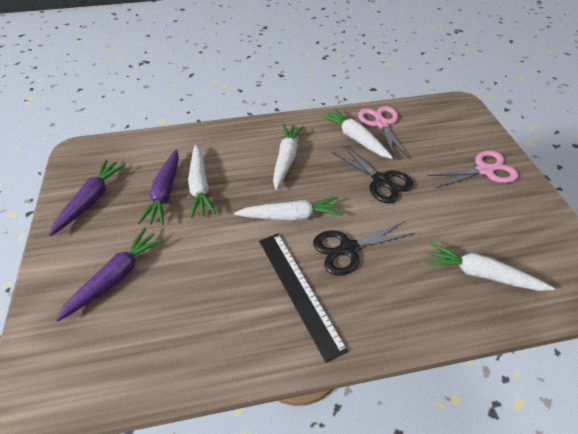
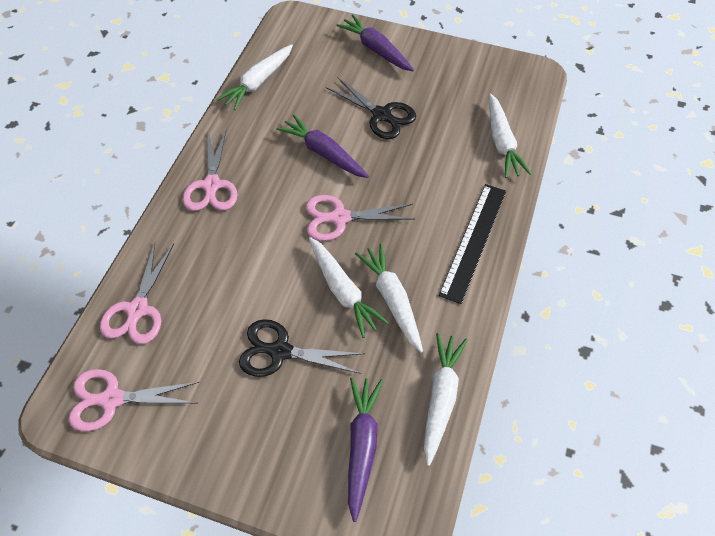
pink scissors: [358,106,410,160] [427,151,519,188] = 2 -> [69,369,199,431] [100,242,174,344] [183,130,238,211] [306,195,415,241] = 4

